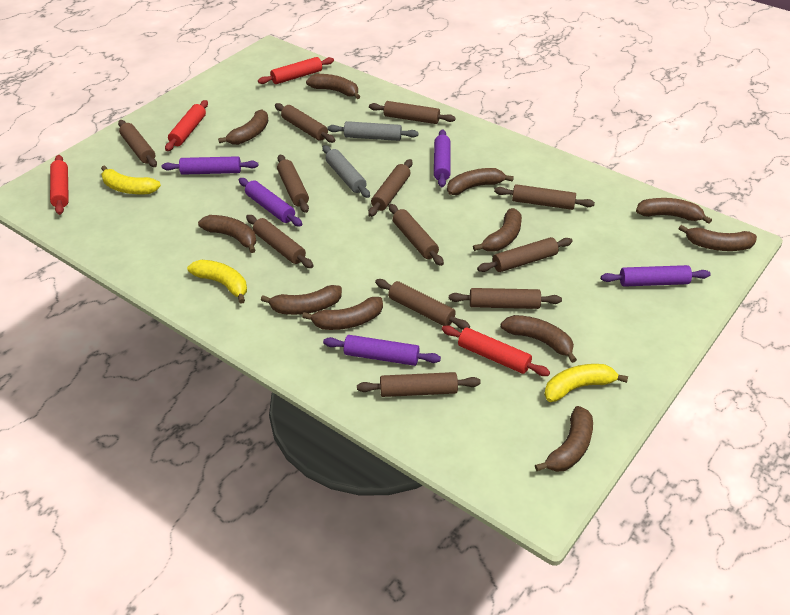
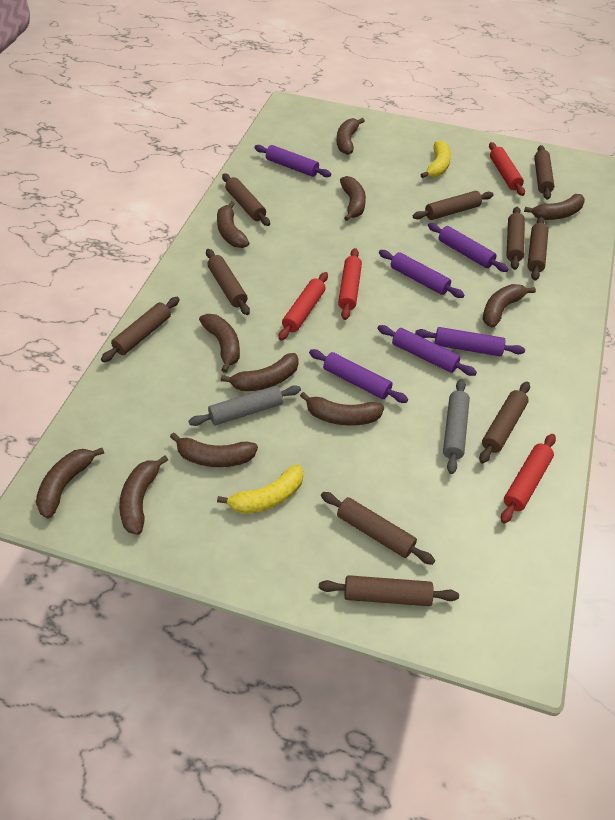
brown rolling pin: [118,120,157,167] [246,215,313,268] [275,103,335,143] [277,154,309,213] [357,372,481,397] [368,159,412,217] [369,101,456,124] [375,279,470,330] [389,204,444,266] [449,288,562,309] [477,237,573,272] [494,184,595,210] = 12 -> [101,297,180,362] [206,249,250,315] [222,173,270,226] [319,575,459,606] [321,492,435,565] [413,191,494,220] [479,381,530,464] [506,207,525,270] [527,217,549,281] [534,145,554,200] = 10
purple rolling pin: [162,156,258,175] [239,178,302,226] [323,335,441,366] [434,129,450,187] [601,265,711,287] = 5 -> [254,145,331,177] [309,349,408,403] [377,325,477,376] [379,250,464,298] [415,327,525,356] [428,223,509,272] = 6
yellow banana: [101,165,161,194] [187,260,247,303] [544,364,628,402] = 3 -> [217,465,303,514] [420,140,451,178] = 2

